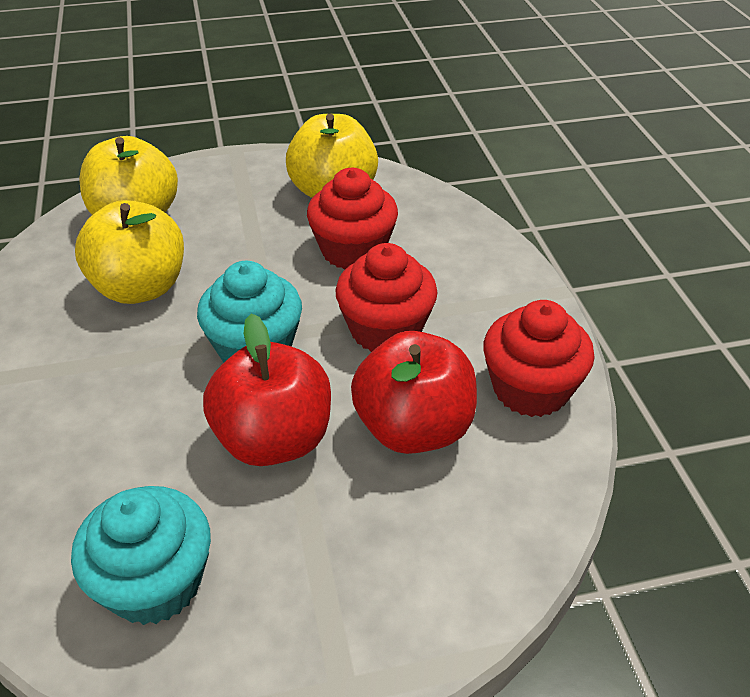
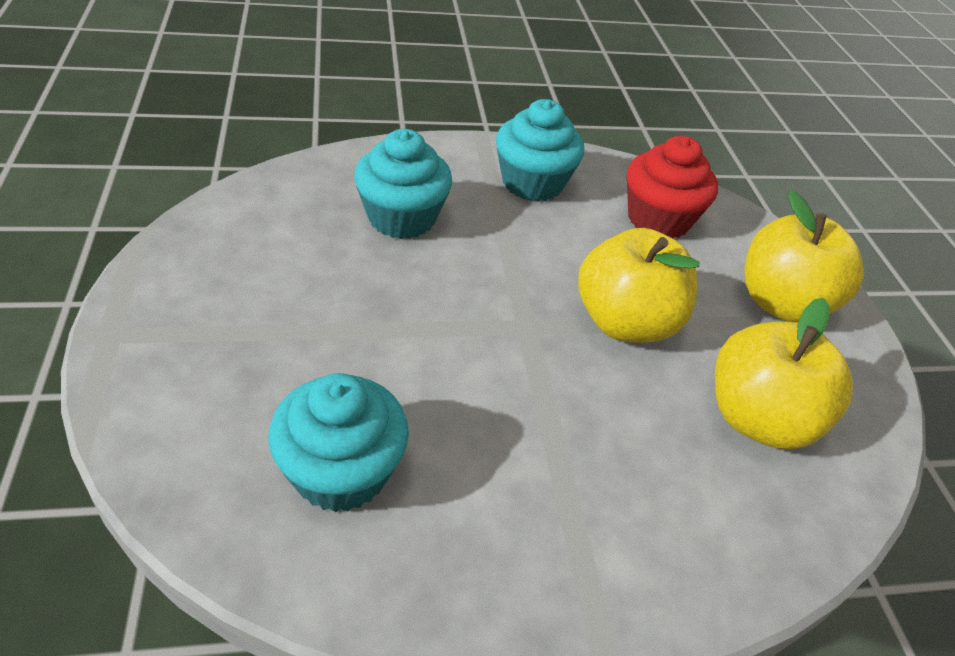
red apple: [203,314,331,466] [351,331,477,454] = 2 -> none = 0
red cupcake: [307,168,398,270] [335,243,438,352] [483,300,595,417] = 3 -> [627,136,718,238] = 1
turquoise cupcake: [71,486,211,625] [197,261,302,362] = 2 -> [268,373,409,512] [354,129,452,239] [496,99,584,202] = 3

